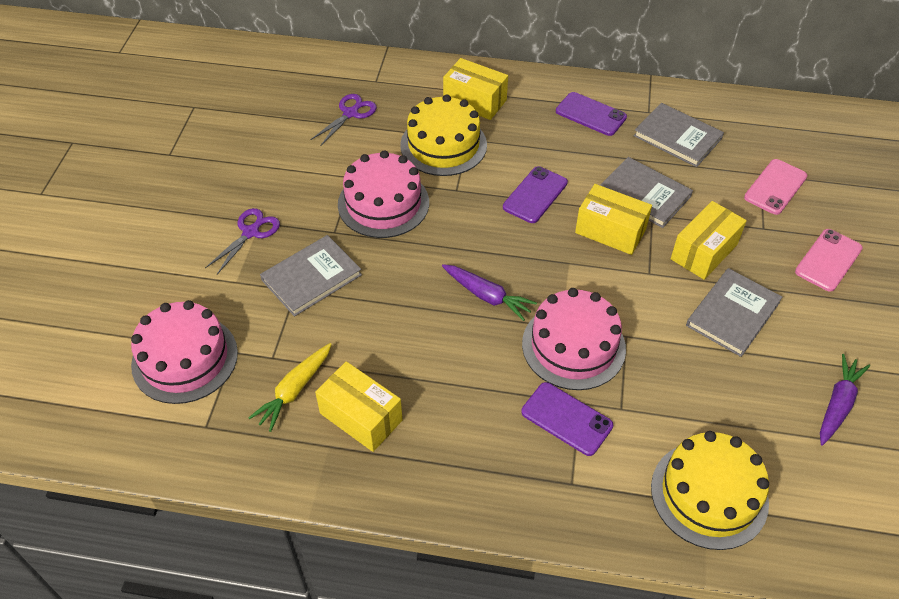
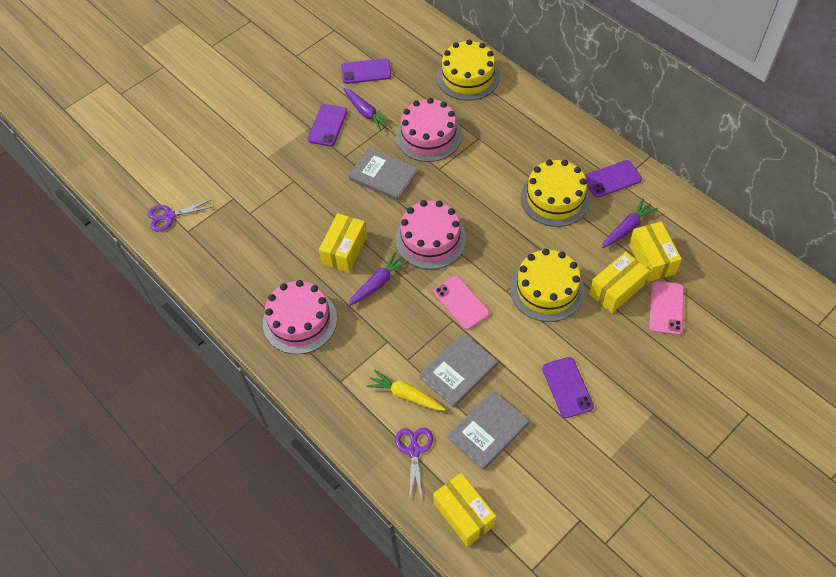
grey book: [260,235,362,317] [600,157,693,228] [634,103,724,167] [686,268,782,357] = 4 -> [348,148,418,201] [420,333,498,408] [448,390,529,470] = 3
purple carrot: [442,264,537,321] [820,354,870,445] = 2 -> [343,88,393,131] [347,251,409,307] [602,198,658,248] = 3
purple phone: [503,166,568,223] [521,382,613,456] [556,92,627,136] = 3 -> [308,104,347,146] [341,58,391,84] [542,357,594,418] [585,160,642,198] = 4
yellow cake: [400,94,487,176] [651,431,769,550] = 2 -> [437,39,500,100] [510,249,584,322] [521,159,590,227] = 3

